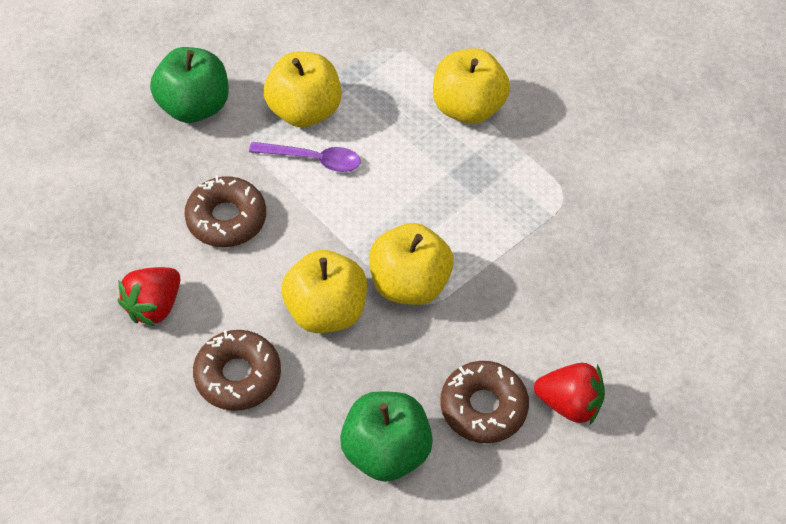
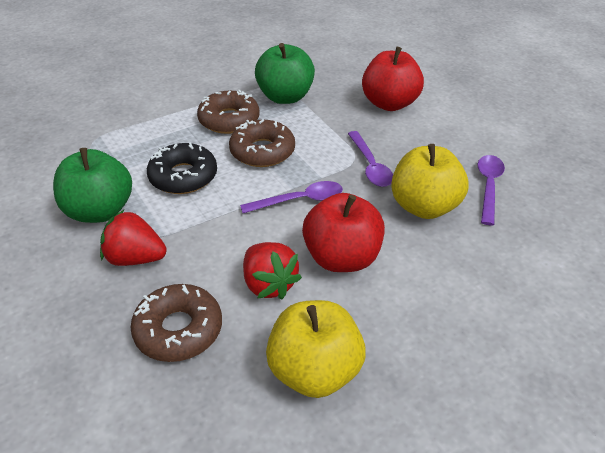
black donut: none = 0 -> [147,142,217,194] = 1
purple spoon: [249,142,361,172] = 1 -> [240,181,343,213] [348,131,393,187] [477,155,505,225] = 3
red apple: none = 0 -> [302,193,385,272] [362,47,424,111] = 2
yellow apple: [264,52,342,127] [281,250,367,333] [369,223,454,305] [433,48,510,124] = 4 -> [266,300,366,398] [391,144,468,219] = 2

